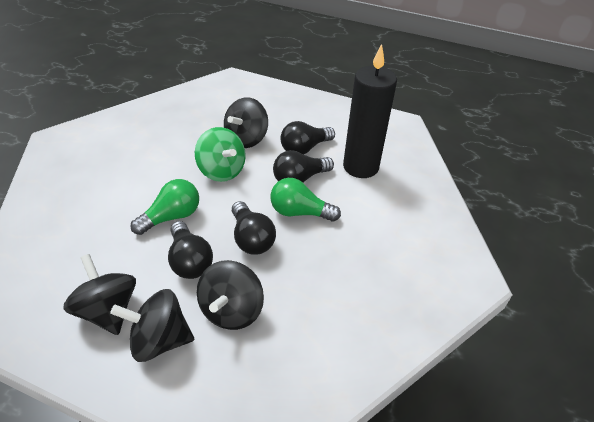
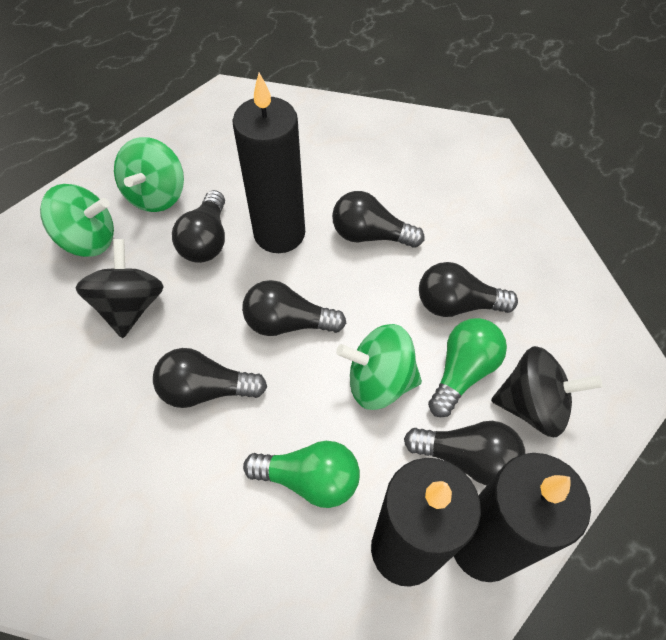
black candle: [343,44,397,178] = 1 -> [232,73,305,253] [371,458,481,587] [454,453,591,582] = 3
black light bulb: [168,221,213,279] [232,201,276,255] [273,150,334,183] [280,121,335,154] = 4 -> [153,348,267,408] [172,190,225,263] [242,280,346,336] [332,191,424,248] [404,421,525,485] [419,262,518,317] = 6
black spinning top: [63,254,136,335] [110,289,194,362] [197,260,264,330] [224,97,268,148] = 4 -> [75,239,164,338] [491,346,602,437] = 2
green spinning top: [195,127,246,182] = 1 -> [40,184,114,257] [114,137,184,212] [336,324,422,410] = 3

